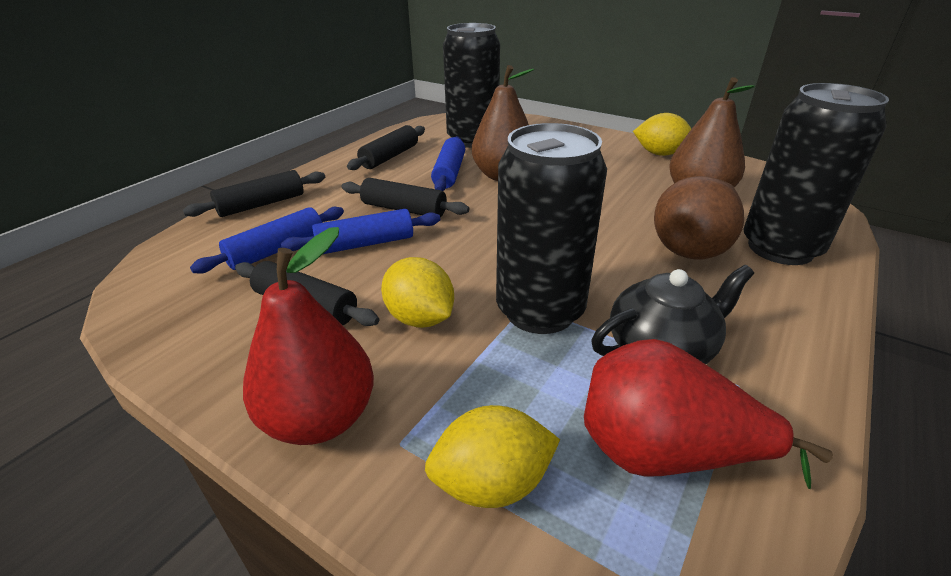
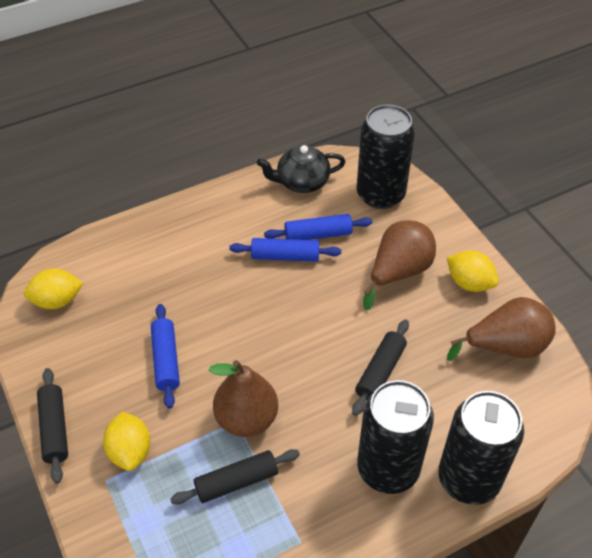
black rolling pin: [183,170,325,217] [235,261,379,326] [342,178,469,217] [347,125,425,170] = 4 -> [37,368,68,484] [170,449,300,504] [352,320,409,416] = 3
red pear: [243,227,374,445] [584,339,833,489] = 2 -> none = 0

